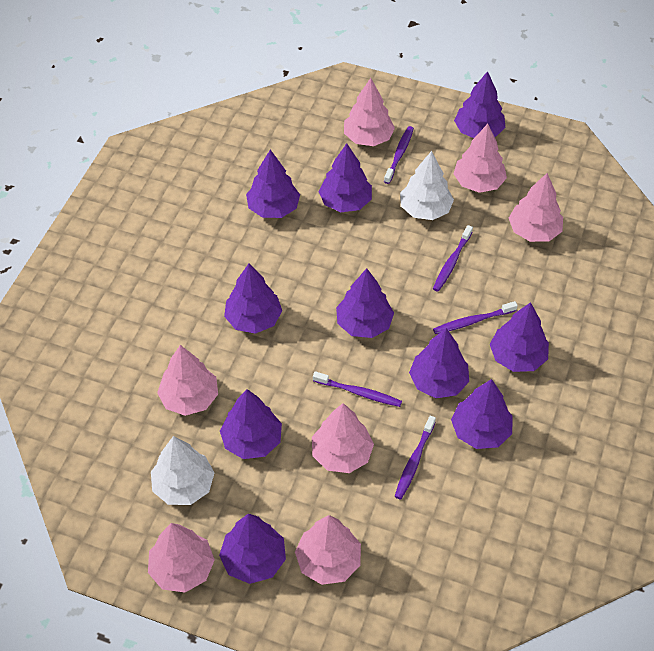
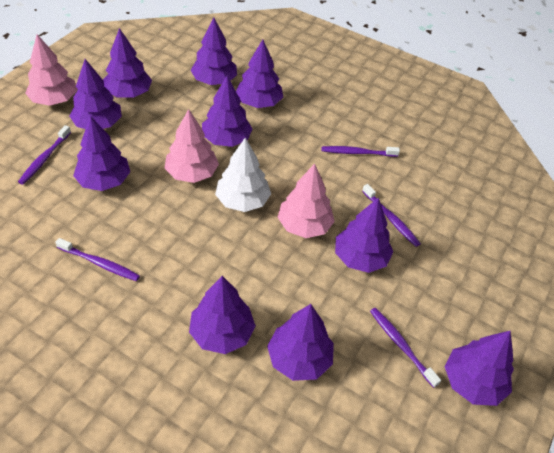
pink tree: [148,523,215,593] [157,345,218,416] [295,515,361,585] [312,403,374,473] [344,78,395,146] [453,124,507,193] [509,173,563,242] = 7 -> [25,34,77,106] [164,109,219,183] [278,164,335,238] = 3
white tree: [151,436,215,505] [400,151,454,220] = 2 -> [215,138,271,212] = 1

